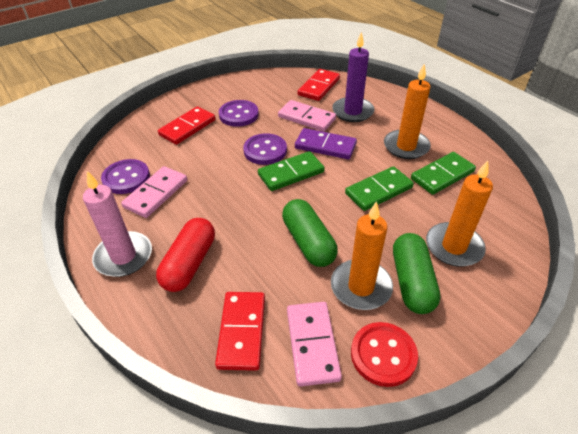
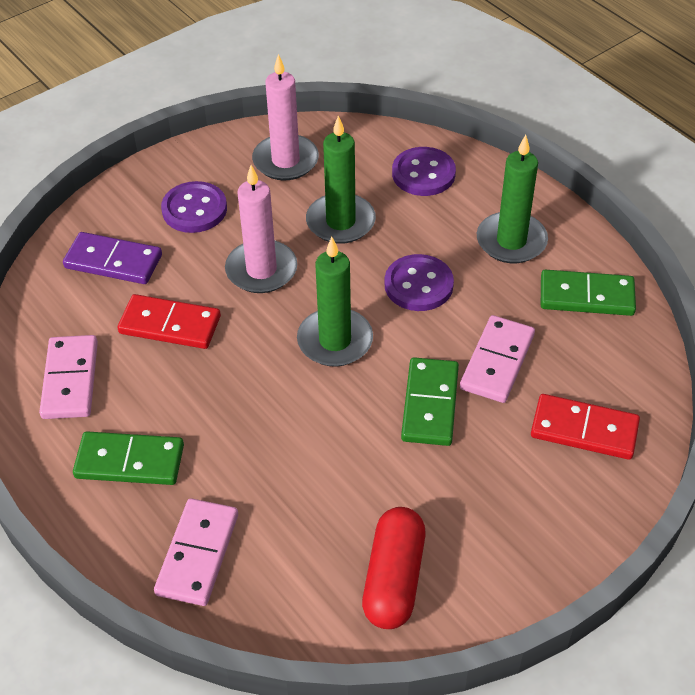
green candle: none = 0 -> [297,237,373,367] [306,115,376,244] [477,135,548,263] = 3
green capsule: [282,199,338,267] [393,233,440,314] = 2 -> none = 0
orange candle: [331,201,393,310] [384,63,431,159] [426,160,493,267] = 3 -> none = 0
pink candle: [83,171,152,277] = 1 -> [225,165,297,293] [252,54,319,180] = 2
purple candle: [332,32,375,122] = 1 -> none = 0
red button: [351,322,418,387] = 1 -> none = 0
red domino: [158,106,216,145] [215,292,265,371] [298,69,340,101] = 3 -> [118,294,221,349] [531,394,640,460] = 2

